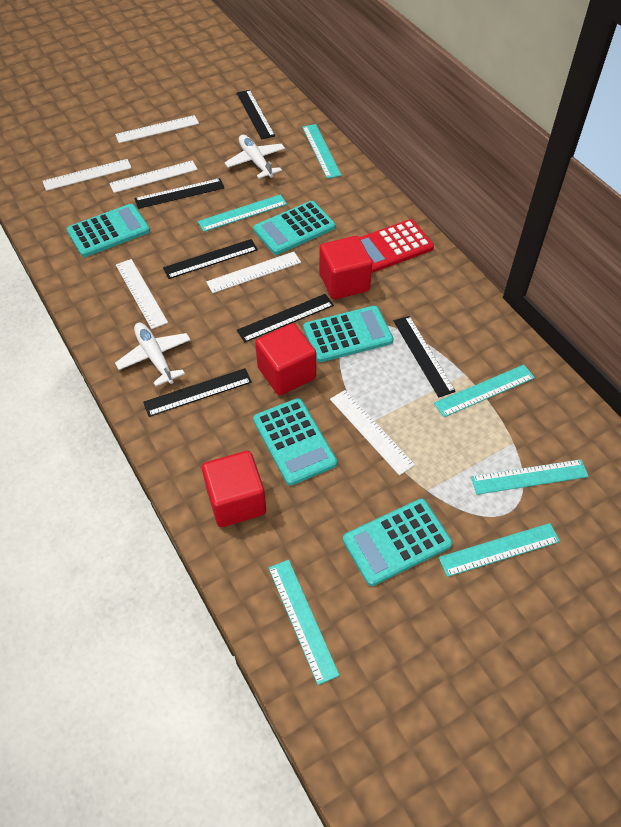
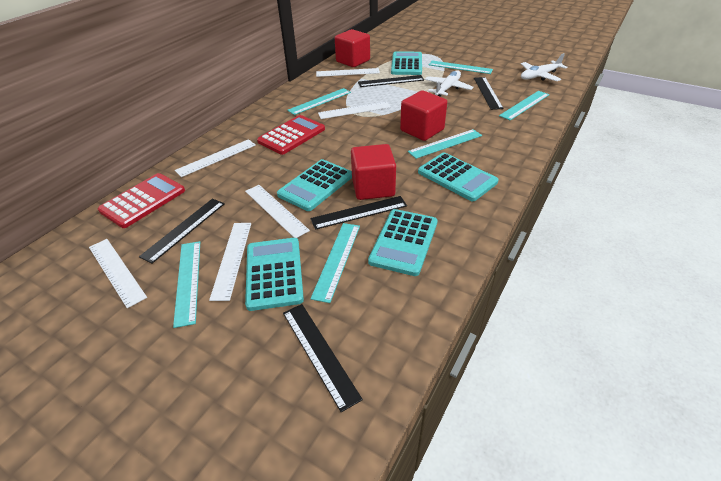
black ruler: [134,178,225,209] [143,368,252,417] [163,239,258,279] [237,90,275,139] [237,294,334,343] [394,316,456,397] = 6 -> [139,199,225,264] [283,304,363,412] [310,196,407,230] [358,75,424,87] [474,77,504,110] = 5
red calculator: [359,219,434,273] = 1 -> [98,173,185,228] [257,115,325,155] = 2

